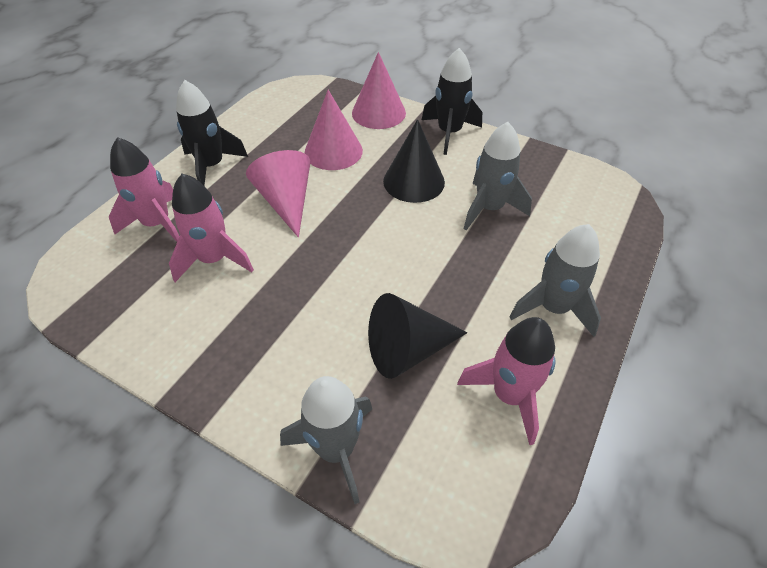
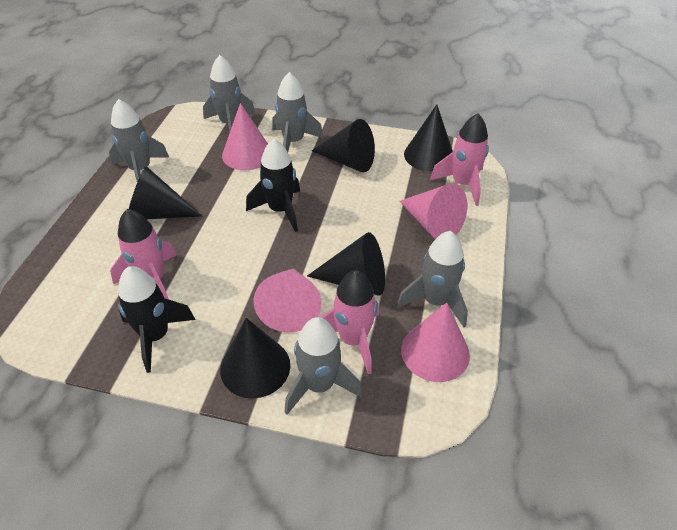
black cone: [368,293,467,379] [383,119,445,203] = 2 -> [129,166,202,219] [220,318,290,399] [307,232,385,295] [312,119,375,172] [404,104,453,172] = 5
grey rocket: [280,376,372,504] [464,122,532,230] [510,224,601,337] = 3 -> [109,99,169,182] [203,55,255,133] [272,72,323,152] [285,317,363,415] [397,231,468,327] = 5
pink cone: [246,150,310,238] [305,90,363,170] [352,52,406,129] = 3 -> [222,103,268,170] [253,268,322,332] [399,184,467,239] [401,303,470,382] = 4

